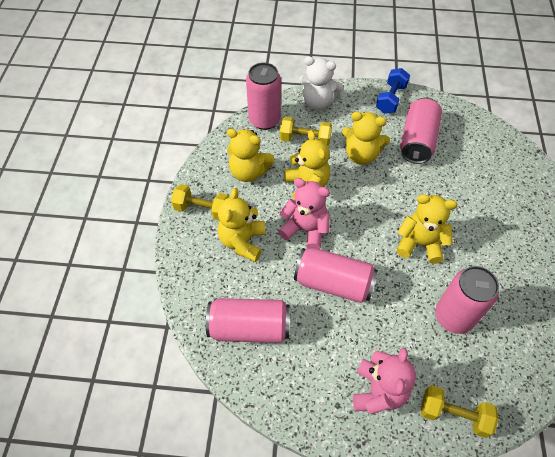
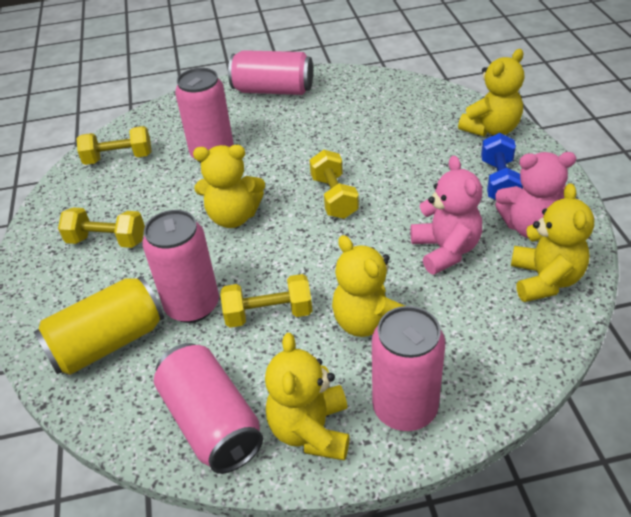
white teddy bear: [299,56,343,110] = 1 -> none = 0
yellow can: none = 0 -> [34,276,164,375] = 1
yellow dumbbell: [171,184,230,220] [280,117,332,146] [421,385,499,438] = 3 -> [58,207,145,248] [77,126,152,165] [220,274,313,328] [310,150,359,219] = 4

